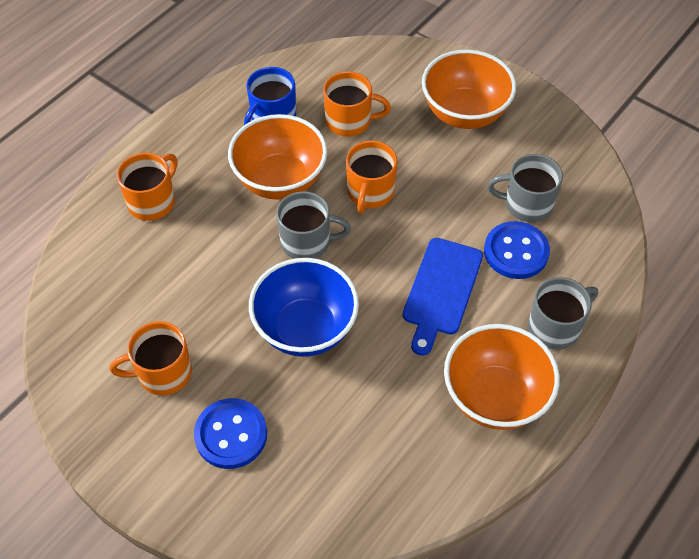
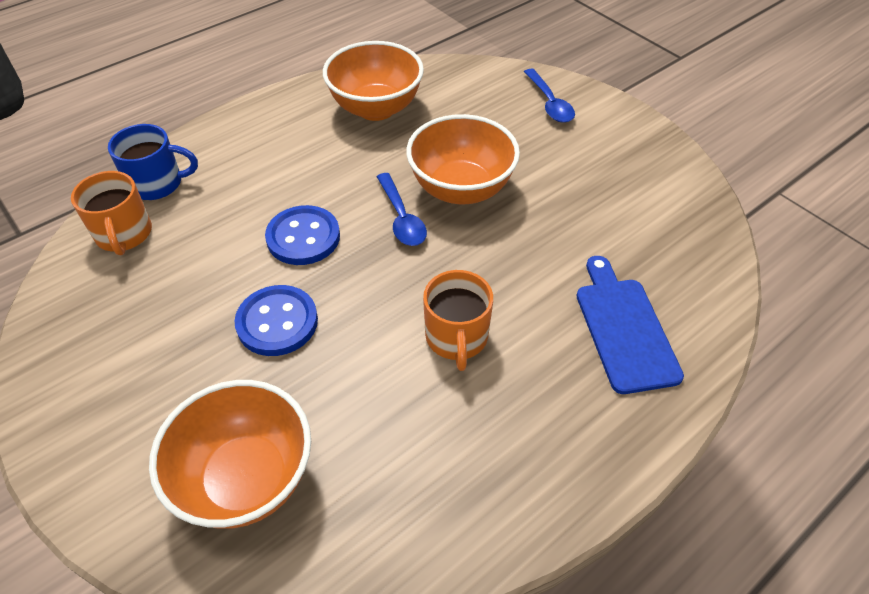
blue bowl: [249,258,359,357] = 1 -> none = 0
blue spoon: none = 0 -> [377,173,427,246] [524,69,575,123] = 2
grey mug: [277,191,351,259] [487,154,563,222] [528,277,598,350] = 3 -> none = 0
orange mug: [110,321,192,396] [117,153,177,221] [324,71,391,136] [346,141,398,214] = 4 -> [71,171,152,255] [423,270,493,371] = 2

